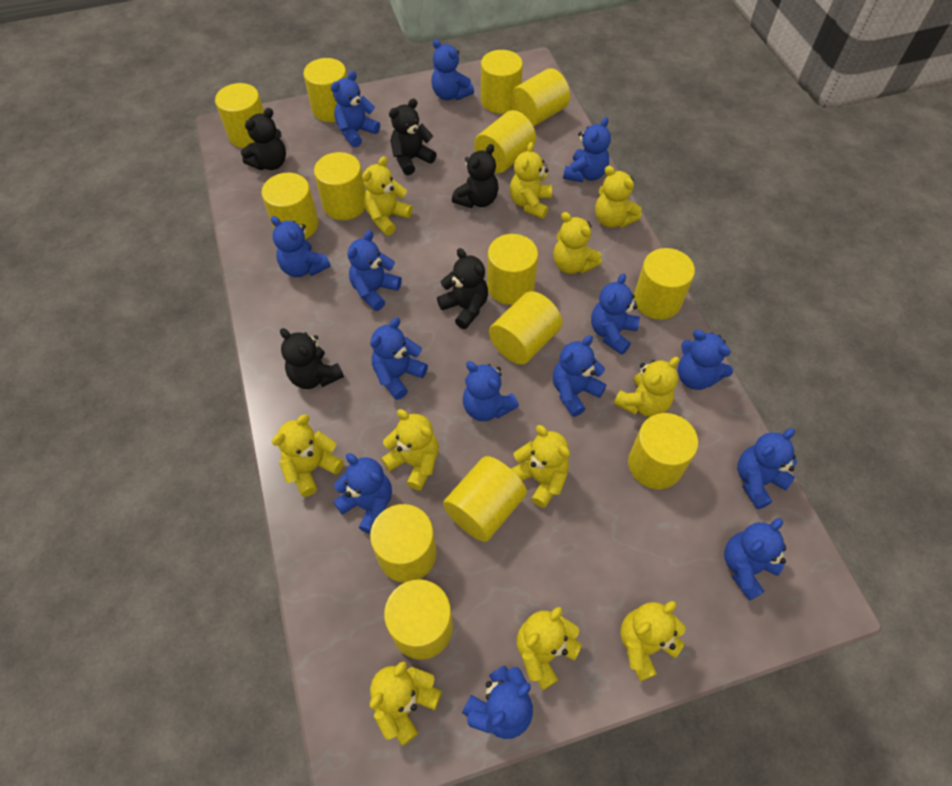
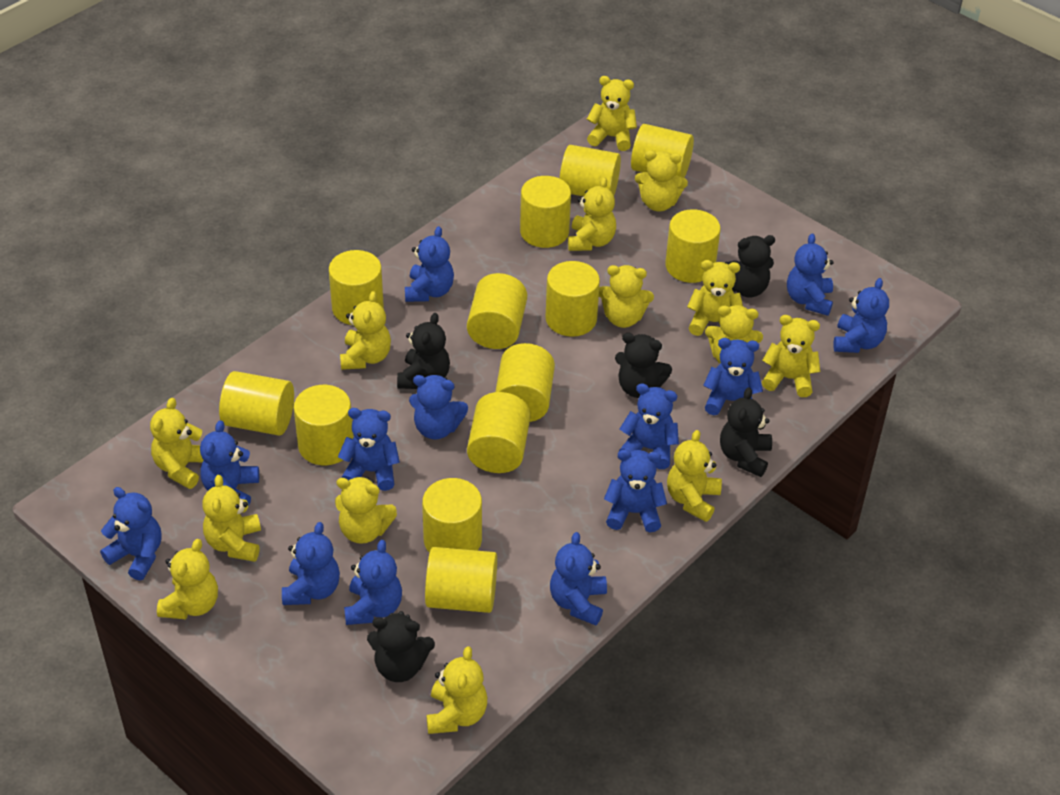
blue teddy bear: [271,216,331,277] [331,71,380,148] [333,454,392,534] [348,230,402,311] [370,318,428,400] [431,39,474,100] [462,666,533,739] [463,361,519,421] [553,335,607,417] [563,117,611,182] [591,273,640,355] [678,330,733,390] [724,518,786,601] [737,428,797,509] = 14 -> [100,487,162,580] [200,420,259,507] [282,522,340,605] [338,408,400,491] [344,540,402,625] [405,226,454,302] [409,375,468,440] [550,532,607,625] [604,450,667,532] [619,383,679,469] [703,338,763,415] [787,234,834,316] [833,278,889,353] = 13
yellow cylinder: [215,83,264,148] [261,173,319,239] [304,58,347,122] [314,152,365,220] [370,504,436,583] [384,579,453,660] [443,456,527,542] [474,110,536,173] [481,50,523,114] [487,234,538,305] [489,291,562,365] [510,68,570,127] [628,413,698,489] [634,248,695,320] = 14 -> [219,371,294,436] [294,385,354,465] [329,250,384,325] [422,478,482,553] [425,547,497,613] [467,273,527,349] [467,392,531,473] [495,343,555,422] [520,176,571,248] [545,261,600,337] [559,145,621,196] [631,124,694,178] [665,209,721,283] = 13
yellow teddy bear: [272,414,344,497] [362,156,413,236] [370,661,442,746] [381,409,439,490] [510,142,552,219] [511,425,570,508] [517,607,582,690] [553,212,602,274] [595,166,642,228] [614,357,680,417] [620,601,686,681] = 11 -> [150,398,204,489] [157,539,218,619] [202,475,261,562] [335,477,397,544] [340,291,391,370] [426,646,487,734] [568,177,616,251] [587,76,637,151] [599,265,654,328] [635,150,688,211] [667,430,722,522] [687,260,743,336] [705,305,763,363] [762,315,820,397] = 14

